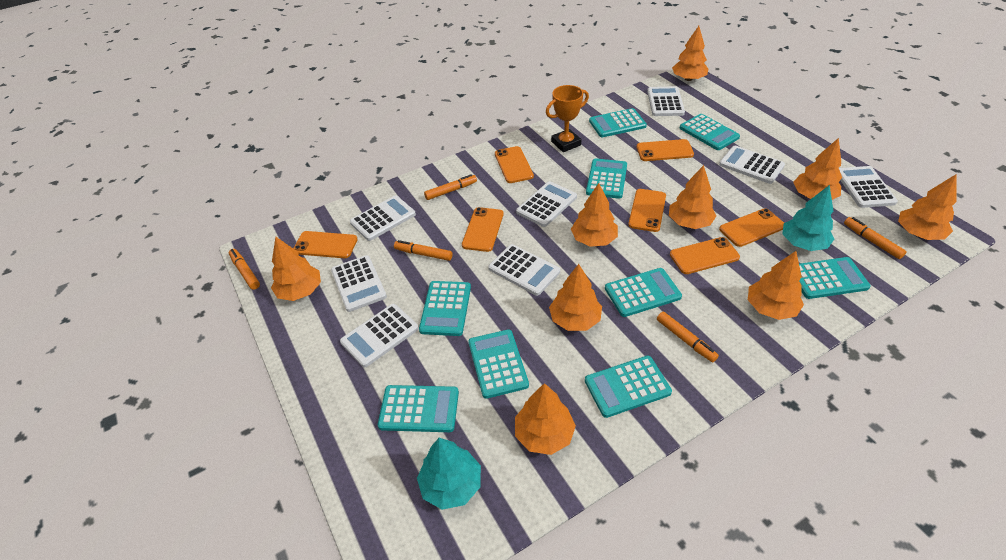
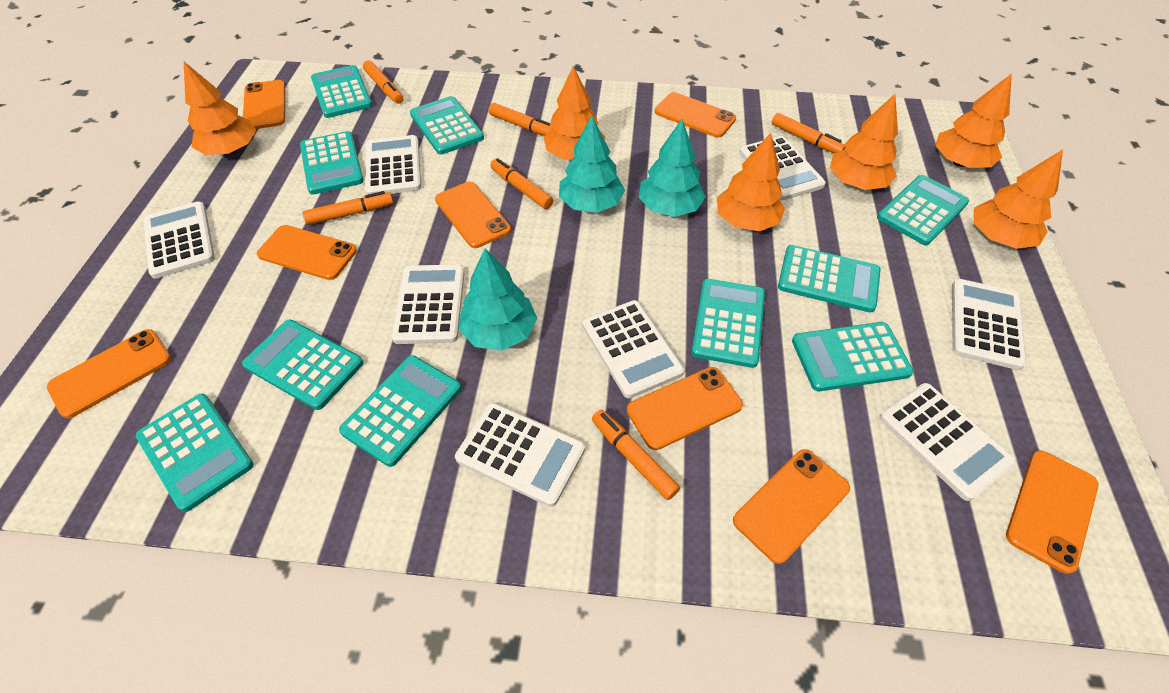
orange marker: [229,249,260,290] [394,240,453,261] [424,174,477,200] [657,312,719,362] [844,217,907,259] = 5 -> [303,191,393,225] [363,60,403,104] [489,103,552,136] [490,158,553,209] [592,410,680,500] [772,113,846,154] = 6
orange phone: [293,231,358,258] [462,207,503,252] [495,146,534,183] [628,189,666,232] [636,139,694,161] [670,237,740,274] [719,208,784,247] = 7 -> [47,329,171,418] [243,80,285,129] [257,225,357,280] [435,182,511,248] [627,367,743,450] [655,92,736,137] [733,449,850,564] [1006,451,1099,574] = 8
orange tree: [271,237,321,301] [515,383,576,455] [549,264,602,331] [571,183,618,247] [669,165,716,229] [672,26,708,81] [748,251,804,320] [793,138,842,200] [898,174,957,240] = 9 -> [184,62,256,155] [543,66,605,160] [717,133,785,231] [830,94,898,190] [935,73,1012,168] [974,150,1063,249] = 6
orange trophy: [546,85,589,152] = 1 -> none = 0
turquoise calculator: [378,385,459,432] [419,281,471,336] [468,329,529,399] [585,356,672,418] [586,158,627,199] [589,108,647,137] [605,268,682,317] [680,114,740,150] [799,257,871,299] = 9 -> [135,393,253,512] [242,319,363,410] [300,131,364,195] [311,65,372,118] [339,355,461,467] [410,96,484,155] [691,279,765,368] [778,245,881,313] [792,322,914,391] [877,175,969,245] = 10
turquoise tree: [417,438,481,510] [782,185,834,251] = 2 -> [459,248,537,351] [559,116,625,213] [638,119,706,217] = 3

